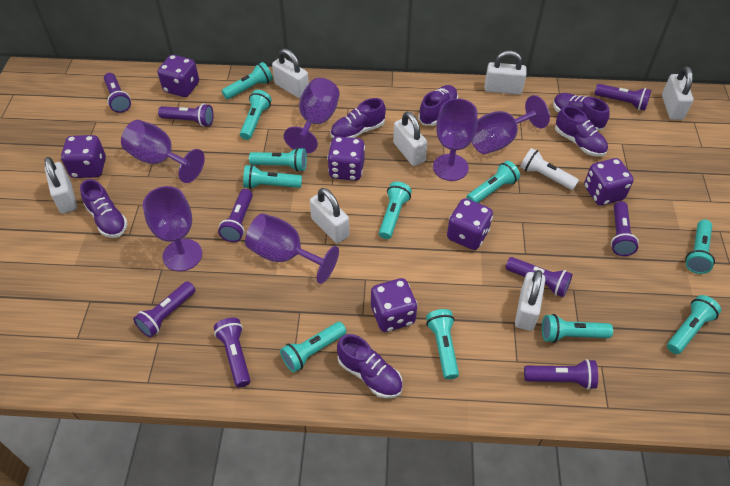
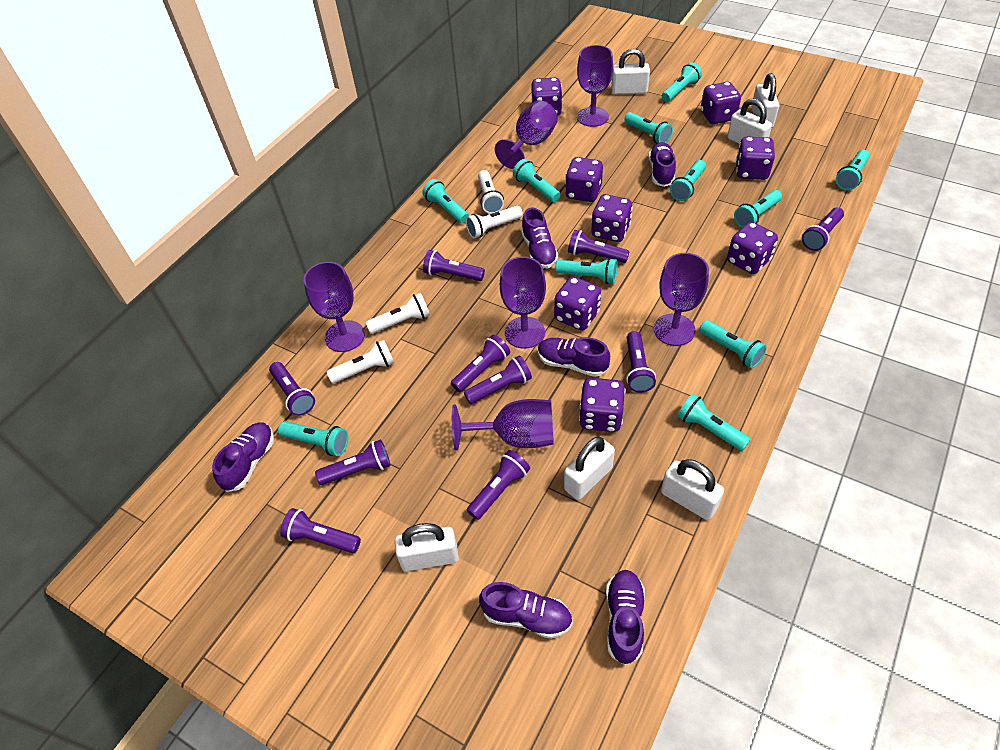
purple dice: [61,135,106,178] [158,55,199,97] [327,136,365,181] [371,278,417,332] [447,198,493,250] [584,158,634,206] = 6 -> [531,78,562,116] [554,277,601,330] [565,157,603,202] [579,378,625,432] [591,194,633,242] [701,82,741,124] [727,222,778,274] [736,137,775,180] = 8
purple flashlight: [104,73,131,113] [133,281,195,338] [158,103,214,127] [214,318,251,388] [218,189,253,242] [506,257,572,297] [524,359,598,390] [595,84,651,111] [611,201,639,256] = 9 -> [269,362,315,416] [280,508,361,553] [315,439,390,485] [423,250,485,281] [451,335,510,392] [464,355,532,404] [467,450,530,520] [568,230,630,263] [626,331,656,393] [802,207,844,251] = 10
white flashlight: [520,148,579,190] = 1 -> [327,340,394,383] [365,293,430,334] [466,206,523,239] [478,170,504,214] = 4
white padlock: [45,157,77,214] [272,49,309,99] [310,188,349,243] [393,112,427,166] [485,51,527,95] [515,270,545,331] [662,66,693,120] = 7 -> [395,523,459,571] [564,437,615,500] [611,49,650,95] [661,459,724,520] [727,98,772,144] [751,73,779,128] = 6

